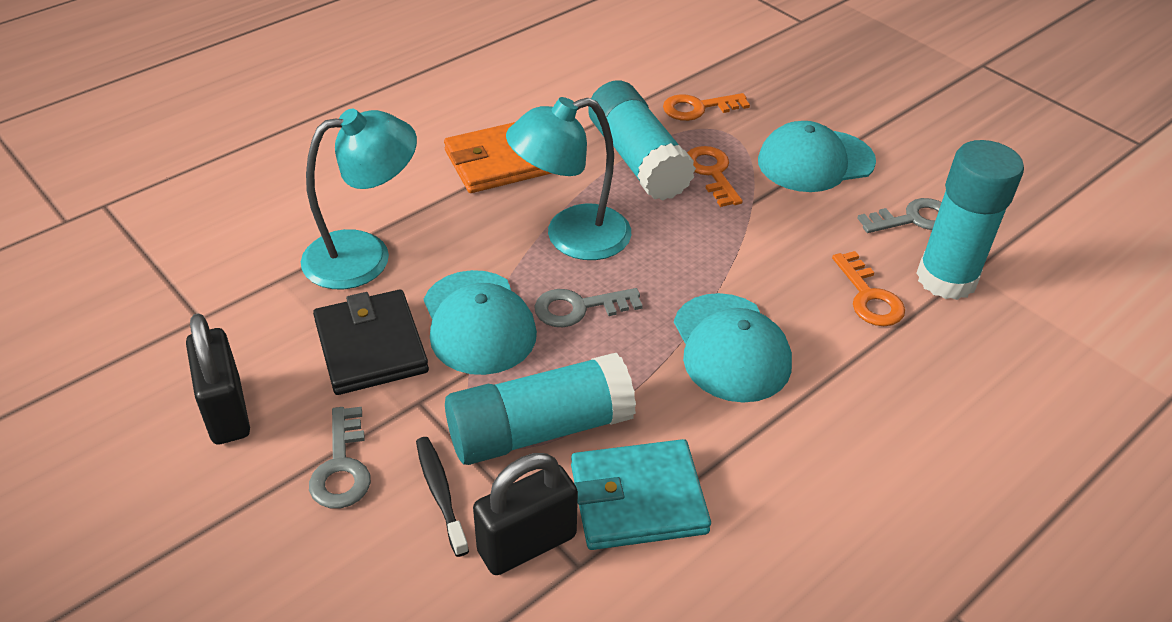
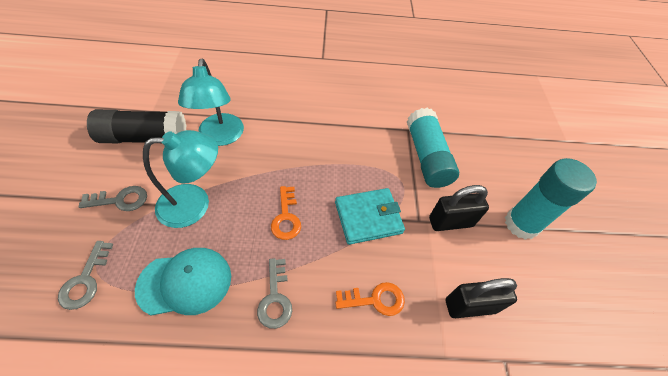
black glue stick: none = 0 -> [87,109,186,143] = 1
black toothbrush: [416,437,469,557] = 1 -> none = 0
black wallet: [313,290,429,395] = 1 -> none = 0
orange key: [663,93,750,121] [687,146,743,207] [832,251,905,326] = 3 -> [271,186,301,240] [335,282,405,316] = 2
orange wallet: [444,122,551,193] = 1 -> none = 0
turquoise cap: [424,270,537,375] [674,293,792,403] [758,121,876,192] = 3 -> [135,248,231,316] = 1
turquoise glue stick: [445,353,636,465] [588,80,696,201] [916,140,1024,300] = 3 -> [407,108,459,188] [505,158,597,240] = 2

